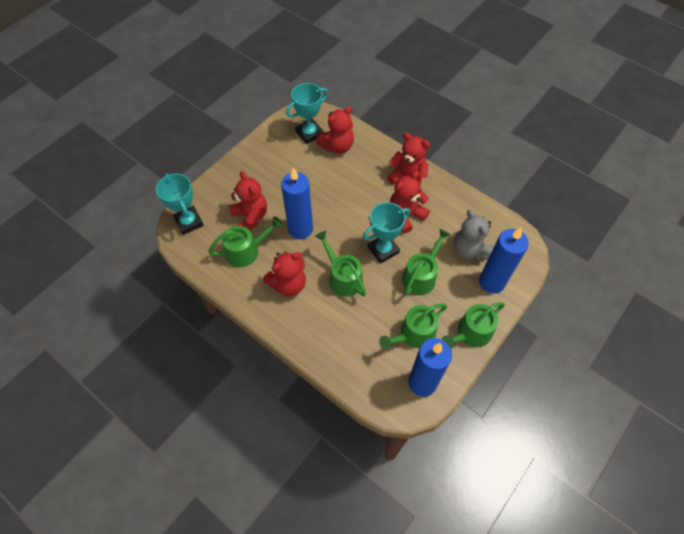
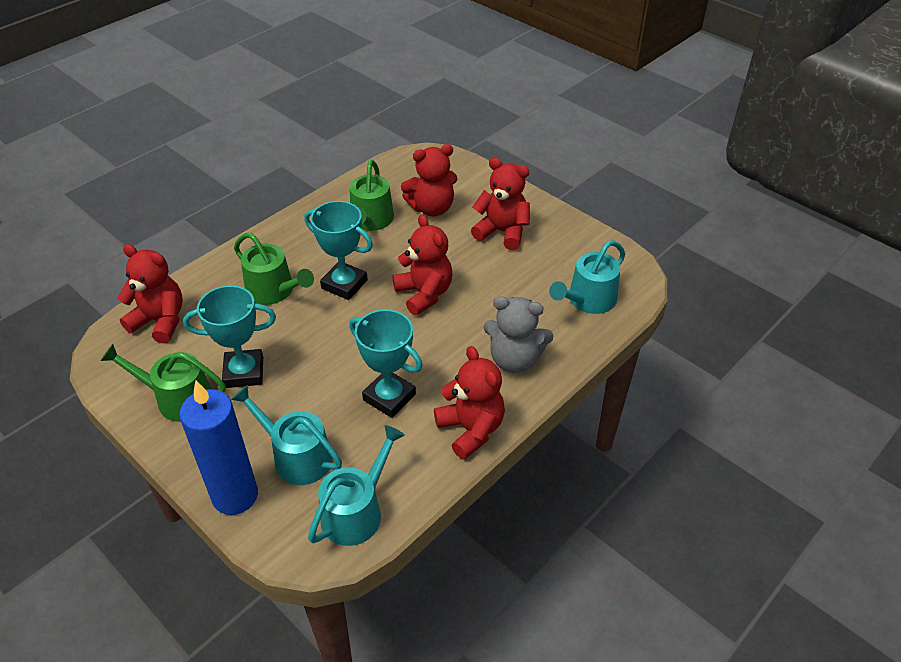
blue candle: [281,168,313,239] [408,338,452,397] [479,227,529,294] = 3 -> [179,381,258,515] = 1
green watering can: [208,216,282,267] [315,231,366,297] [379,304,447,350] [402,229,451,295] [442,302,505,348] = 5 -> [101,344,226,422] [234,233,314,305] [350,160,394,231] = 3
turquoise watering can: none = 0 -> [231,385,342,485] [308,425,405,546] [549,241,625,314] = 3

